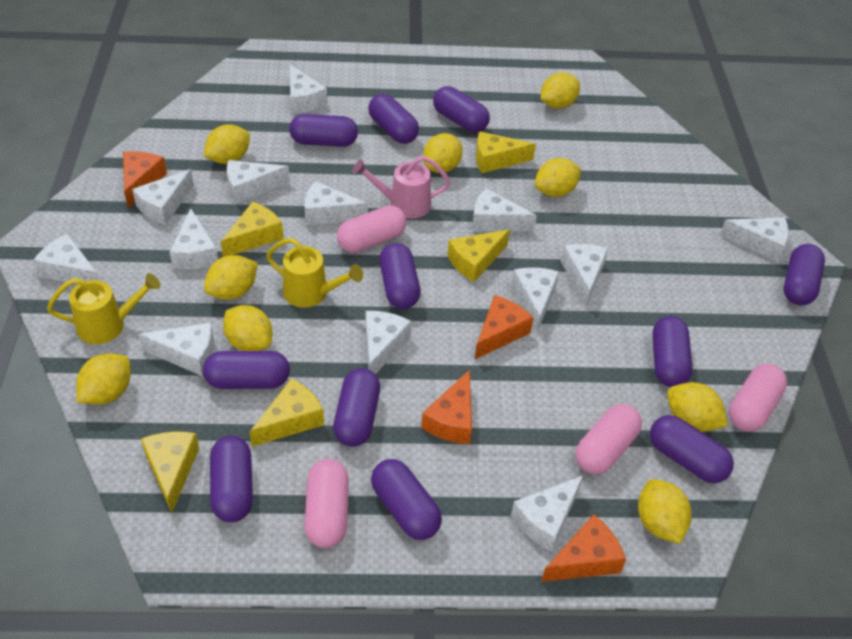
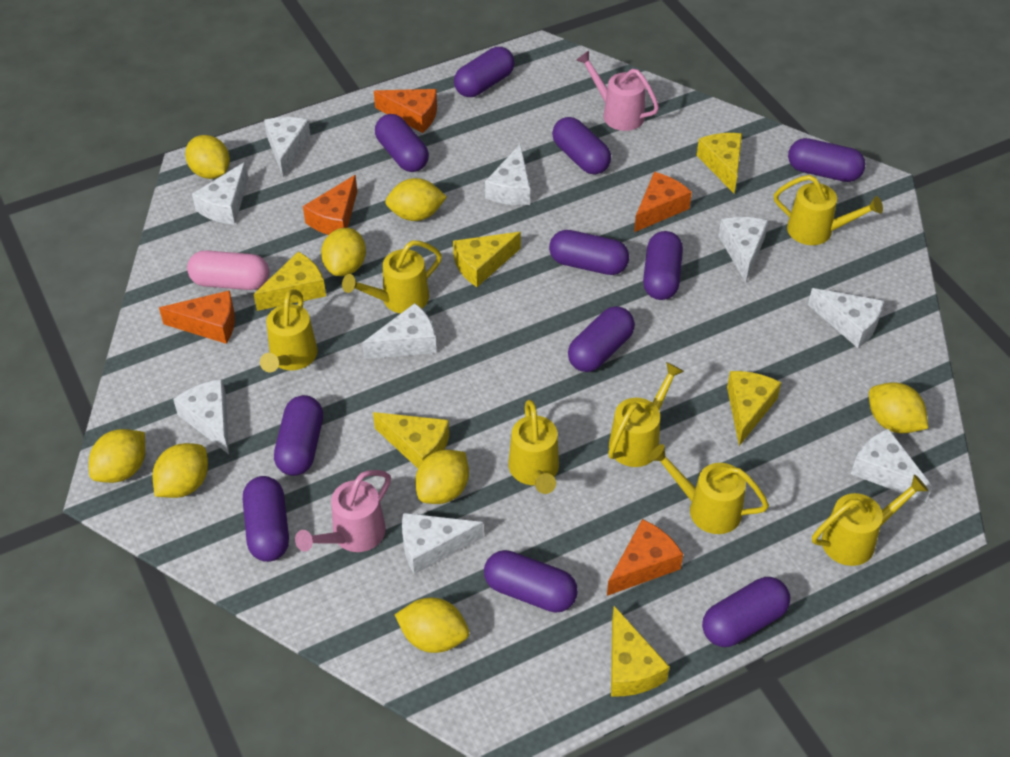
orange cheese: [123,151,167,208] [421,369,472,444] [475,295,533,359] [541,514,626,582] = 4 -> [159,290,235,344] [303,175,357,235] [374,89,437,133] [607,519,683,596] [634,172,692,232] = 5
pink capsule: [304,459,349,548] [337,205,407,253] [575,404,642,474] [729,364,787,432] = 4 -> [187,250,269,290] = 1
pink watering can: [352,156,450,219] = 1 -> [295,470,391,552] [576,51,659,131] = 2
white cheese: [33,234,99,284] [132,169,194,225] [138,323,214,376] [170,208,218,269] [227,160,290,204] [289,64,327,113] [304,181,368,225] [365,311,412,374] [472,188,537,231] [511,268,559,332] [511,475,584,552] [561,244,608,306] [720,217,788,262] = 13 -> [173,379,229,454] [192,162,248,225] [264,117,311,177] [362,303,437,359] [402,513,483,575] [485,144,530,205] [718,217,768,283] [808,288,884,348] [851,428,933,502] = 9
yellow cheese: [141,432,199,513] [221,202,284,257] [250,378,324,447] [447,229,510,282] [476,132,536,173] = 5 -> [254,252,326,311] [373,412,449,468] [453,232,521,287] [611,606,670,696] [697,133,742,193] [727,371,781,446] = 6
yellow lemon: [76,353,131,405] [203,124,250,164] [204,255,258,300] [223,305,273,351] [423,133,463,173] [535,158,581,197] [541,72,580,109] [638,479,692,544] [667,382,728,432] = 9 -> [89,429,145,483] [153,443,208,498] [185,135,230,179] [321,228,366,276] [385,178,447,221] [395,598,469,653] [415,450,469,504] [869,382,928,433] = 8
yellow watering can: [47,273,161,344] [266,238,363,308] = 2 -> [260,289,318,372] [342,240,442,313] [508,400,559,494] [608,362,684,467] [649,444,769,534] [774,175,883,245] [812,474,928,566] = 7

